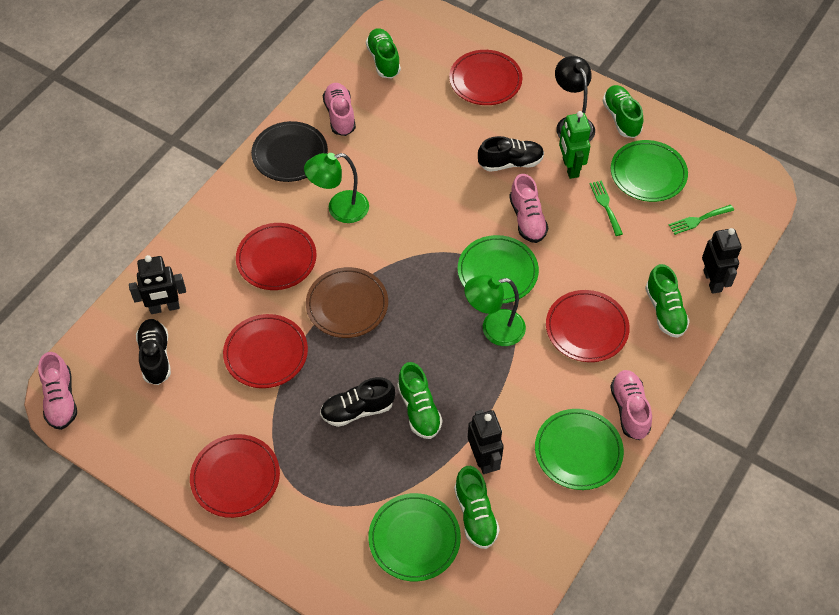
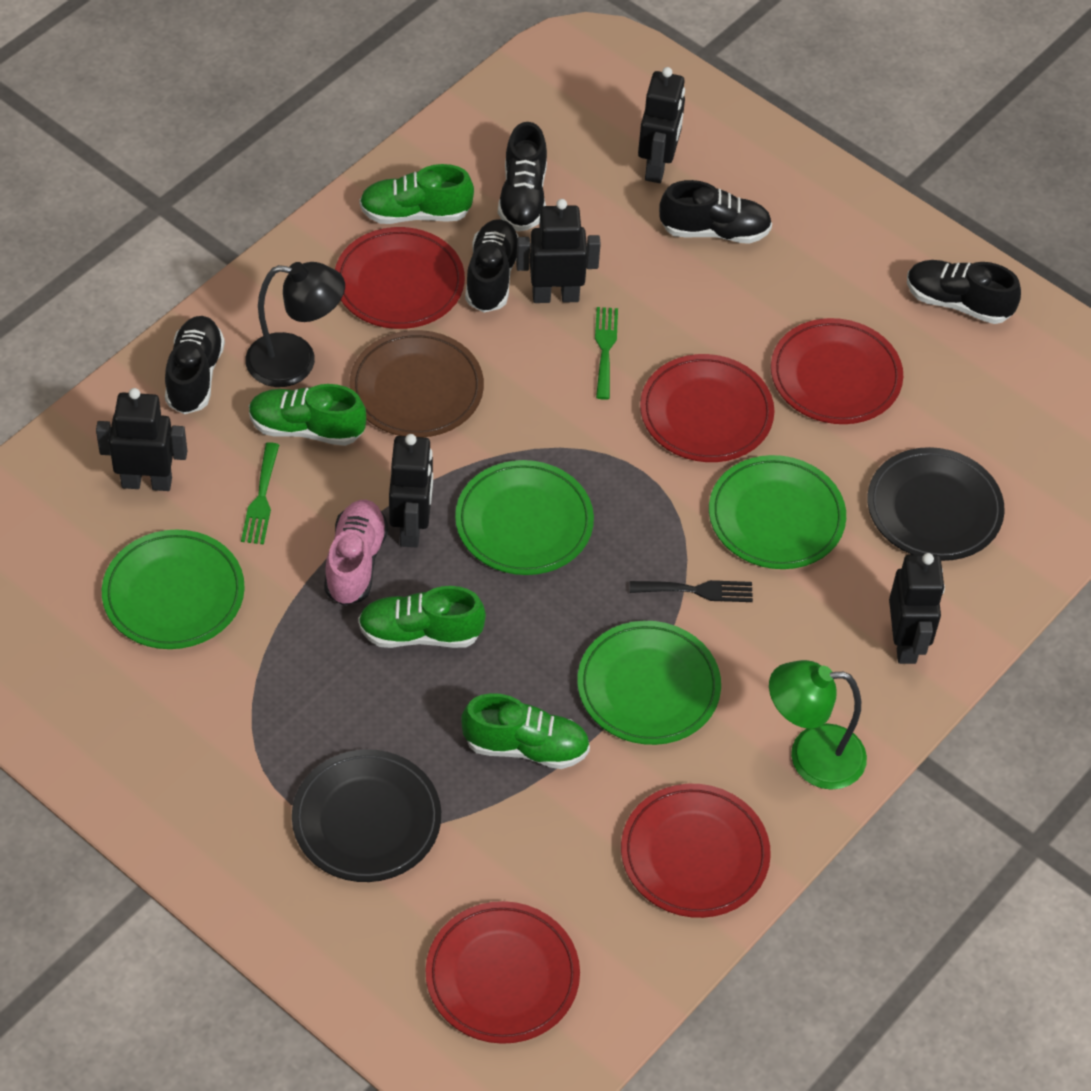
black fork: none = 0 -> [630,580,753,602] = 1
black plate: [251,121,328,182] = 1 -> [292,749,441,882] [867,447,1005,561] = 2
black robot: [129,255,186,314] [468,410,504,474] [702,228,742,294] = 3 -> [96,388,187,491] [389,434,433,548] [516,199,601,303] [638,67,685,183] [889,553,945,664] = 5
black shoe: [136,319,171,385] [320,377,395,427] [478,136,544,172] = 3 -> [165,316,225,414] [465,219,519,313] [498,122,547,231] [659,180,772,244] [907,260,1021,324] = 5
green lamp: [304,153,369,223] [464,275,526,346] = 2 -> [769,660,867,790] = 1
green robot: [559,111,591,179] = 1 -> none = 0
green shoe: [366,28,401,78] [397,362,443,439] [454,466,500,549] [603,85,643,138] [645,264,690,338] = 5 -> [249,384,366,446] [358,586,486,648] [359,164,474,224] [461,693,590,769] = 4
pink shoe: [38,352,77,430] [323,83,356,136] [509,174,548,243] [610,370,652,440] = 4 -> [324,500,388,606] = 1

